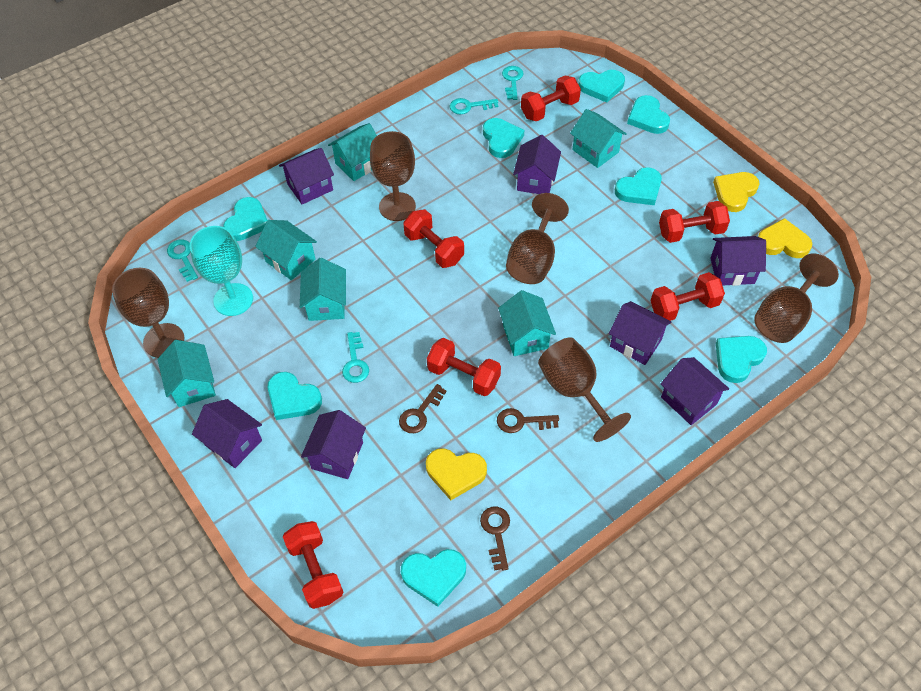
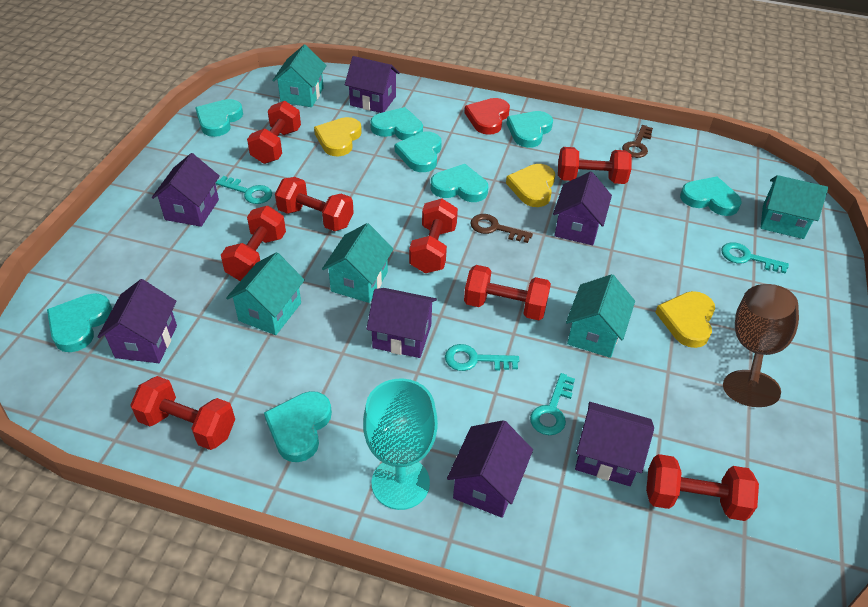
brown goblet: [112,268,184,358] [370,131,416,221] [506,193,569,284] [538,337,631,442] [754,254,839,343] = 5 -> [723,284,799,407] = 1
brown key: [399,384,447,433] [480,507,510,571] [497,408,559,433] = 3 -> [470,214,533,243] [622,125,653,158] = 2
red dumbbell: [283,521,343,609] [403,209,464,268] [427,338,501,396] [521,76,581,122] [651,272,725,321] [659,201,730,243] = 6 -> [130,376,235,450] [221,206,286,281] [247,101,301,164] [275,177,354,231] [409,198,458,273] [464,265,551,320] [558,147,632,184] [646,454,759,521] = 8
red heart: none = 0 -> [464,98,510,135] = 1
turquoise house: [157,340,216,407] [255,220,317,280] [300,258,346,321] [328,123,377,181] [498,290,556,356] [570,109,627,168] = 6 -> [226,252,305,335] [272,45,327,107] [322,223,393,303] [566,274,635,358] [760,175,828,239] = 5

